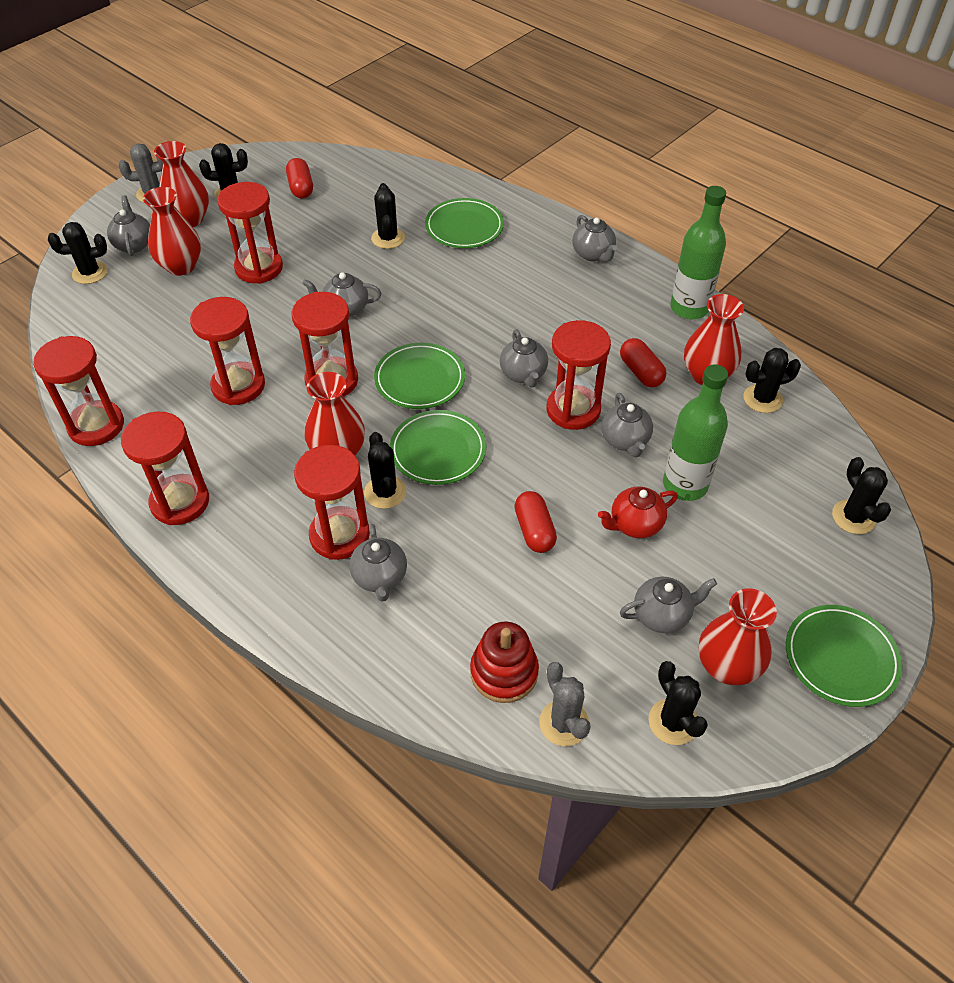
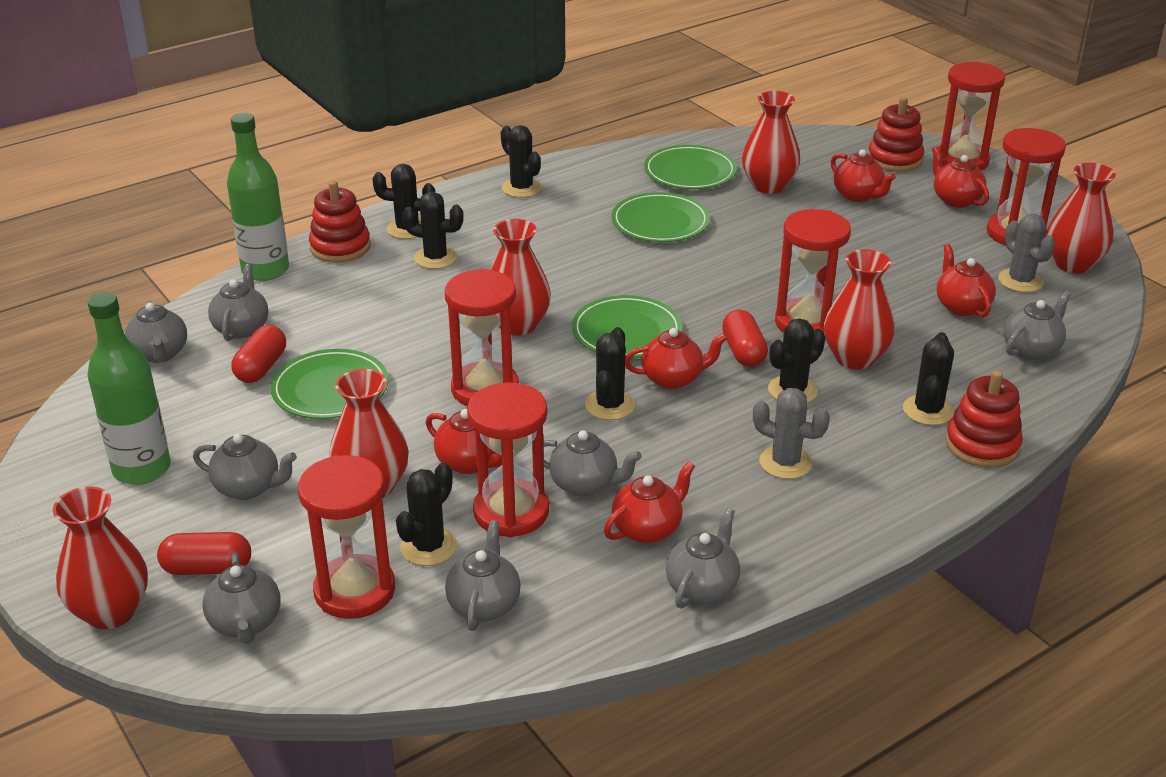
grey teapot: [107,195,150,256] [302,272,381,317] [350,524,407,602] [500,329,548,388] [572,215,617,262] [601,393,653,457] [620,577,717,633] = 7 -> [125,301,187,363] [193,434,297,500] [202,553,281,644] [208,264,268,341] [445,520,521,631] [543,430,642,496] [666,508,740,609] [1003,291,1071,360] = 8
red hourglass: [33,336,124,446] [121,412,209,525] [190,297,265,405] [217,182,283,284] [291,292,358,397] [294,445,370,560] [547,320,611,430] = 7 -> [298,455,395,619] [445,269,519,406] [467,382,549,537] [775,209,851,339] [938,62,1005,170] [987,128,1066,246] = 6
red stacking toy: [470,621,539,703] = 1 -> [309,181,371,263] [868,97,924,172] [945,370,1023,468] = 3
red teapot: [598,486,678,538] = 1 -> [426,409,502,474] [604,461,695,544] [625,328,727,389] [831,149,896,202] [932,146,989,208] [936,244,996,317] = 6
red vase: [143,187,201,276] [154,141,209,227] [304,372,365,455] [684,294,744,385] [699,589,777,685] = 5 -> [53,486,148,629] [329,369,409,498] [491,219,551,336] [742,91,800,194] [824,249,895,369] [1047,163,1116,273] = 6

